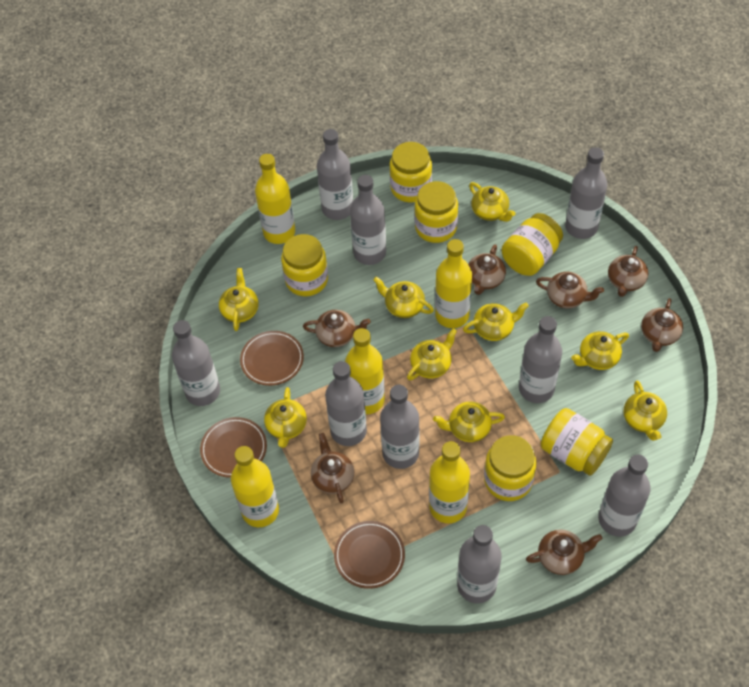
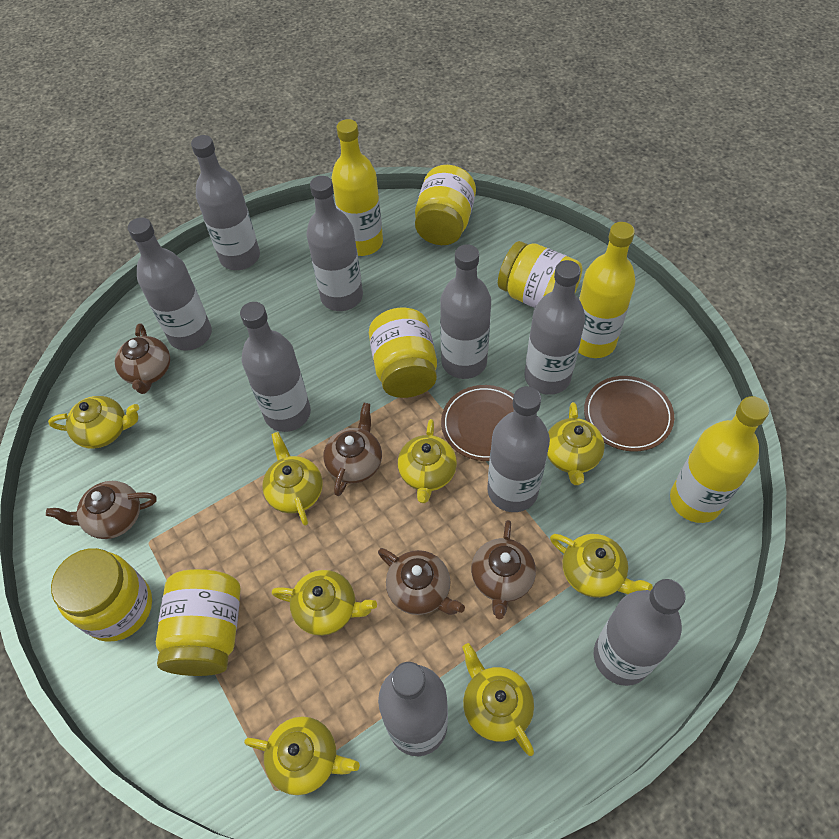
brown plate: [200,417,267,478] [240,331,304,386] [334,521,405,589] = 3 -> [441,385,514,461] [584,376,674,452] = 2
brown teapot: [303,310,371,347] [311,433,354,503] [468,244,506,295] [526,529,602,575] [536,272,604,308] [608,246,648,297] [641,298,683,352] = 7 -> [46,481,157,539] [115,323,170,394] [323,403,382,496] [378,548,465,615] [471,520,536,619] = 5
yellow bottle: [231,446,279,527] [255,154,295,244] [345,328,385,414] [429,441,470,524] [435,239,472,328] = 5 -> [331,119,383,256] [578,222,635,358] [670,396,769,523] = 3
yellow jar: [281,234,328,296] [390,142,432,203] [415,181,458,243] [484,435,537,501] [501,213,563,276] [541,408,613,476] = 6 -> [51,548,152,642] [156,569,240,676] [369,308,437,398] [415,165,476,245] [498,241,583,308] = 5
yellow teapot: [219,268,259,331] [264,387,307,448] [373,277,434,318] [407,328,457,380] [433,402,505,442] [463,303,529,341] [469,182,515,222] [571,331,629,370] [623,380,667,441] = 9 -> [48,396,139,449] [244,716,360,795] [262,432,323,526] [271,570,377,636] [398,419,457,503] [462,643,534,756] [547,402,605,485] [550,534,653,598] = 8

